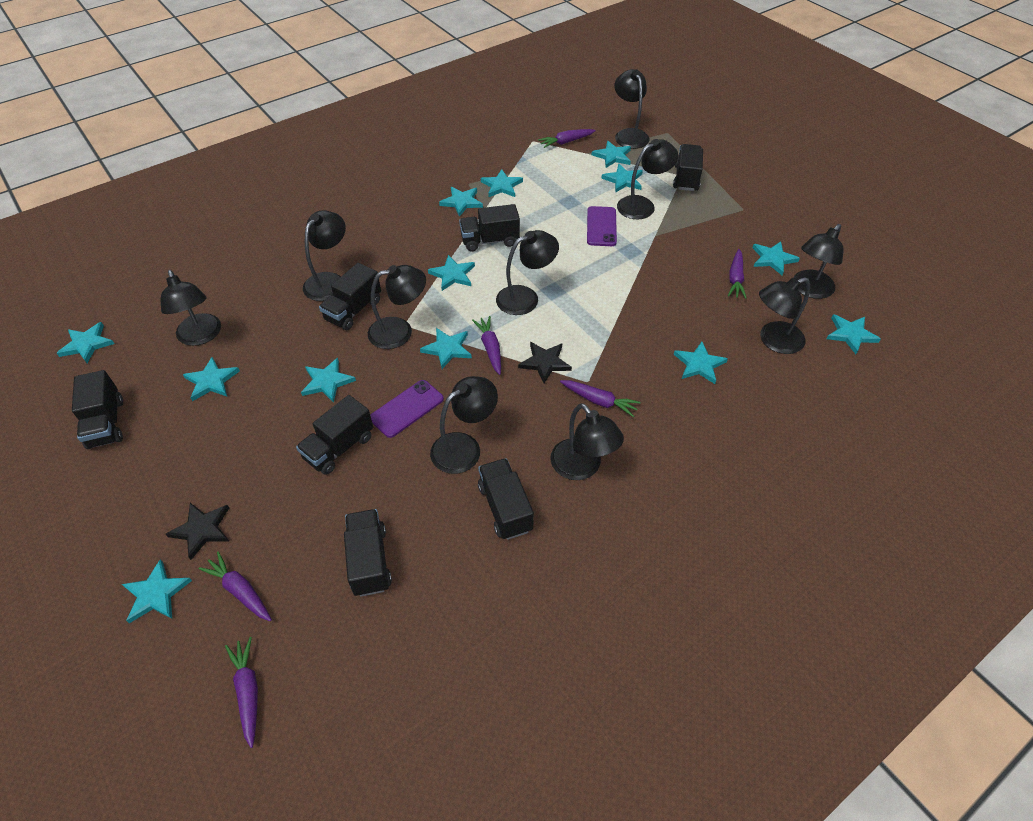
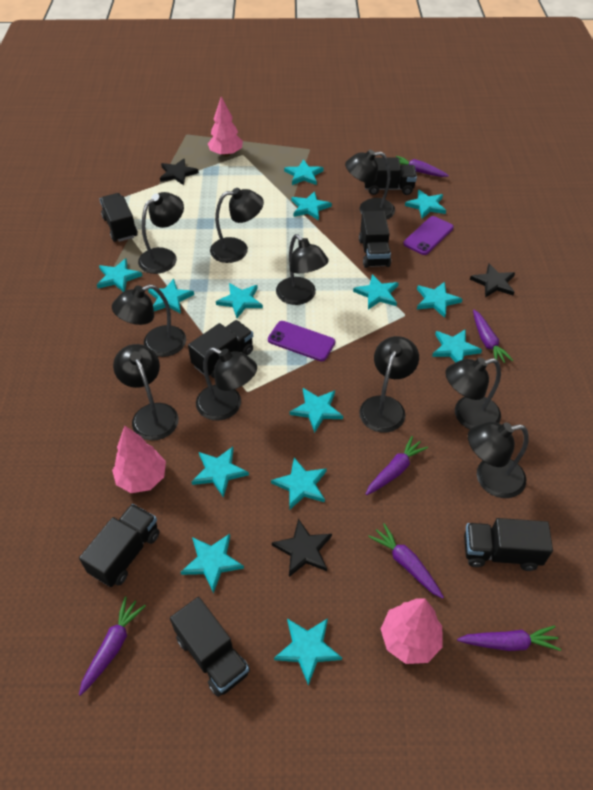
black star: [166,503,229,560] [518,342,572,384] = 2 -> [160,158,199,185] [272,518,332,577] [470,264,515,297] = 3
pink tree: none = 0 -> [112,426,166,493] [208,96,243,157] [381,598,442,664] = 3
turquoise star: [57,322,114,363] [122,559,192,623] [183,357,240,401] [301,358,356,403] [420,328,472,369] [428,255,475,291] [439,187,483,217] [481,169,523,197] [592,141,631,168] [601,164,643,193] [674,342,728,384] [752,241,800,275] [826,314,881,354] = 13 -> [97,258,142,292] [148,279,194,314] [181,534,244,593] [192,447,249,498] [216,283,263,318] [271,458,327,509] [274,618,342,685] [284,159,324,185] [290,388,343,433] [291,191,332,220] [353,274,398,309] [405,190,446,218] [417,282,462,318] [432,329,482,363] = 14

